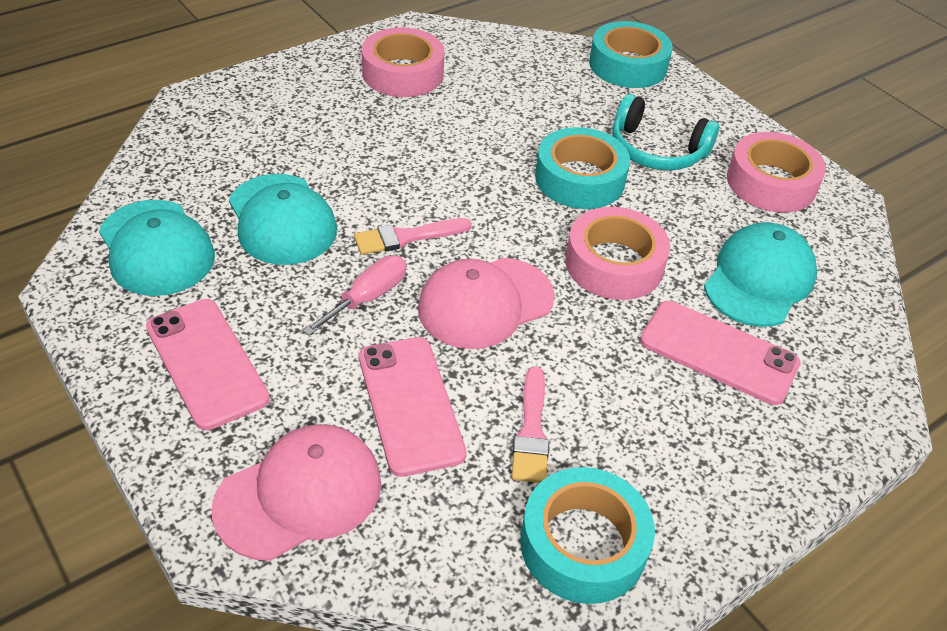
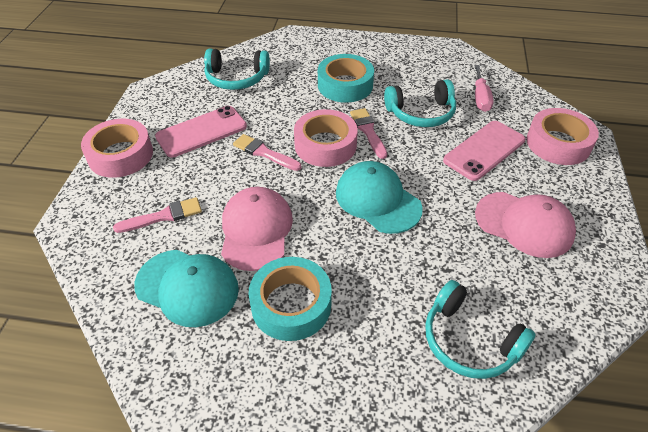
pink brush: [354,218,472,255] [512,366,549,483] = 2 -> [113,197,202,233] [233,134,302,171] [350,108,387,159] = 3
pink phone: [146,299,270,430] [359,337,467,477] [640,301,801,405] = 3 -> [155,106,247,158] [443,121,526,181] = 2
turquoise cap: [99,200,215,296] [229,174,337,265] [704,222,817,327] = 3 -> [134,250,239,327] [336,161,423,234] = 2
turquoise headphones: [612,94,719,170] = 1 -> [204,49,270,90] [384,79,456,127] [425,280,536,379] = 3
turquoise tape: [520,467,655,604] [535,127,630,209] [589,21,673,88] = 3 -> [248,257,332,341] [318,54,374,103] = 2

